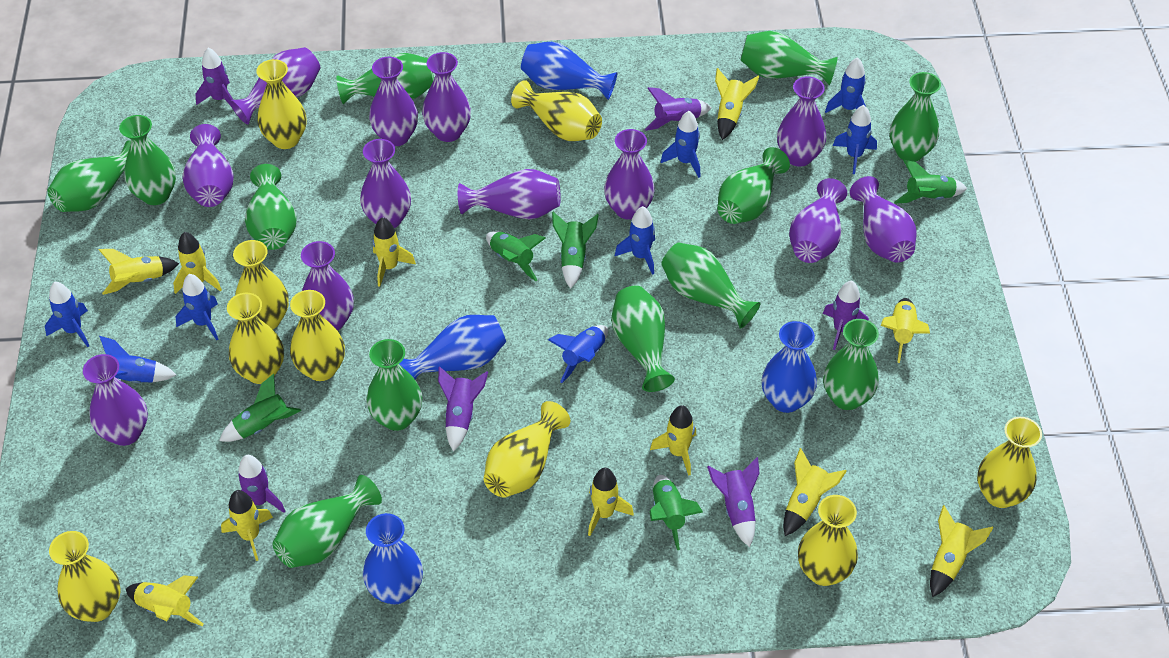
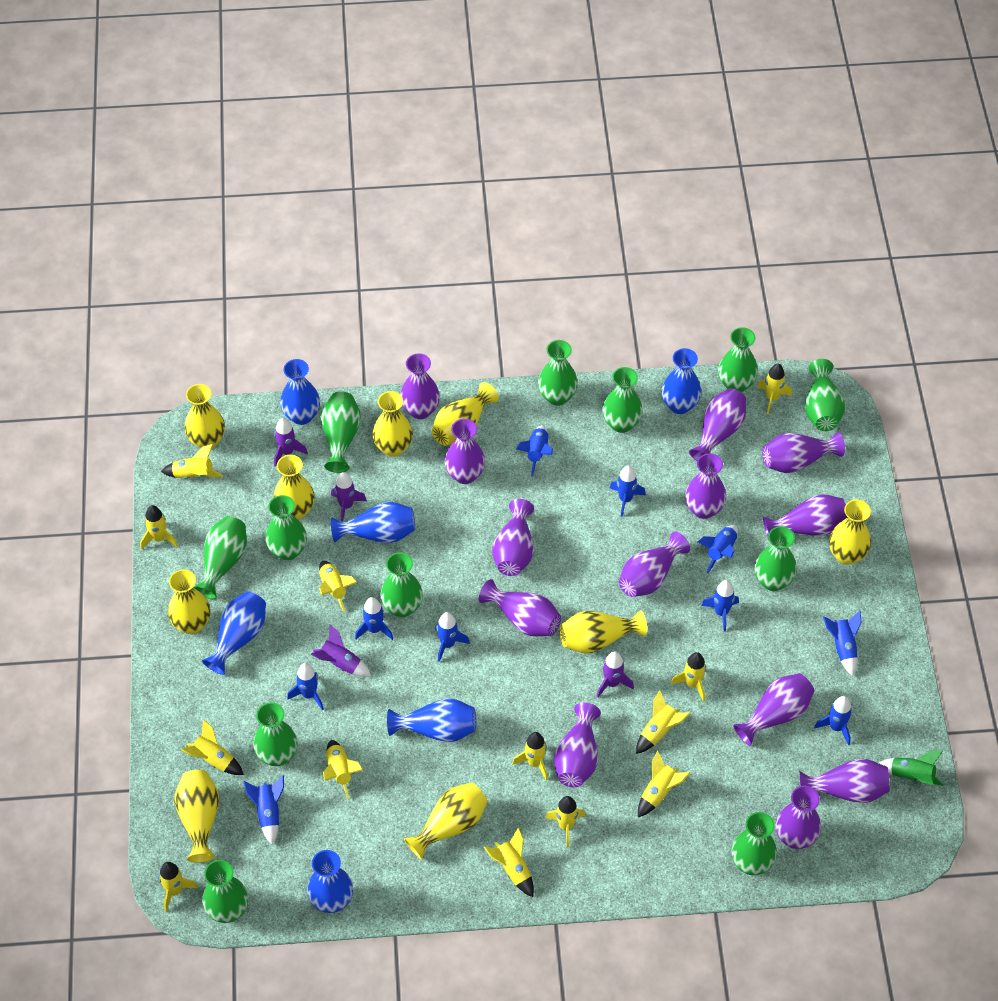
blue rocket: [45,282,89,347] [99,336,176,383] [176,274,218,341] [548,325,608,383] [615,206,655,275] [661,111,700,178] [825,57,866,113] [833,105,877,174] = 8 -> [243,775,284,845] [287,663,324,710] [355,597,393,640] [435,612,470,662] [516,425,553,476] [610,465,646,517] [698,525,738,573] [701,580,739,632] [814,696,852,745] [823,611,861,676] = 10
blue vase: [363,513,423,604] [399,315,506,380] [521,42,618,100] [762,321,817,413] = 4 -> [202,591,266,675] [280,359,320,425] [307,850,353,913] [331,502,415,543] [387,698,476,742] [662,348,701,414] = 6
green rocket: [219,374,301,442] [486,231,545,281] [552,212,599,289] [649,475,703,550] [894,160,967,204] = 5 -> [879,751,944,786] = 1
purple rocket: [196,48,233,106] [238,455,285,513] [438,366,488,451] [645,87,712,131] [707,457,760,547] [823,280,869,350] = 6 -> [274,418,308,467] [311,625,371,677] [331,472,367,522] [597,651,634,698] = 4
purple vase: [83,354,148,446] [182,124,234,207] [229,47,321,124] [301,241,354,331] [360,139,411,228] [369,57,418,146] [422,52,471,142] [458,169,561,219] [604,129,655,220] [777,77,827,167] [789,178,847,263] [850,176,917,263] = 12 -> [400,353,440,419] [445,419,485,484] [479,579,561,636] [492,499,534,576] [554,702,601,787] [619,532,690,597] [685,453,726,519] [689,388,746,461] [733,673,815,746] [762,432,845,473] [763,494,847,540] [776,786,821,849] [799,759,890,803] = 13
yellow rocket: [99,249,179,295] [126,575,204,626] [173,232,222,294] [221,490,273,561] [372,217,416,287] [588,468,634,536] [650,405,696,476] [715,68,759,140] [783,448,847,536] [881,298,930,363] [930,505,993,597] = 11 -> [140,505,178,550] [159,862,198,912] [161,444,223,479] [181,719,244,775] [319,561,357,612] [323,740,363,799] [484,827,534,897] [512,732,548,781] [545,796,585,847] [636,690,690,754] [638,751,690,817] [671,652,706,702] [757,363,792,414] = 13

